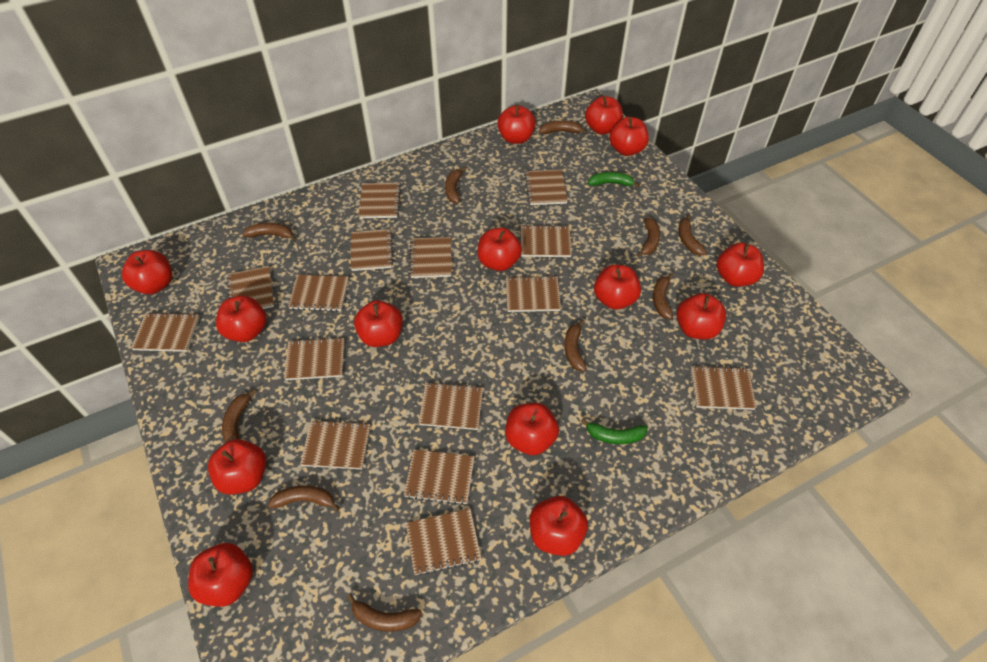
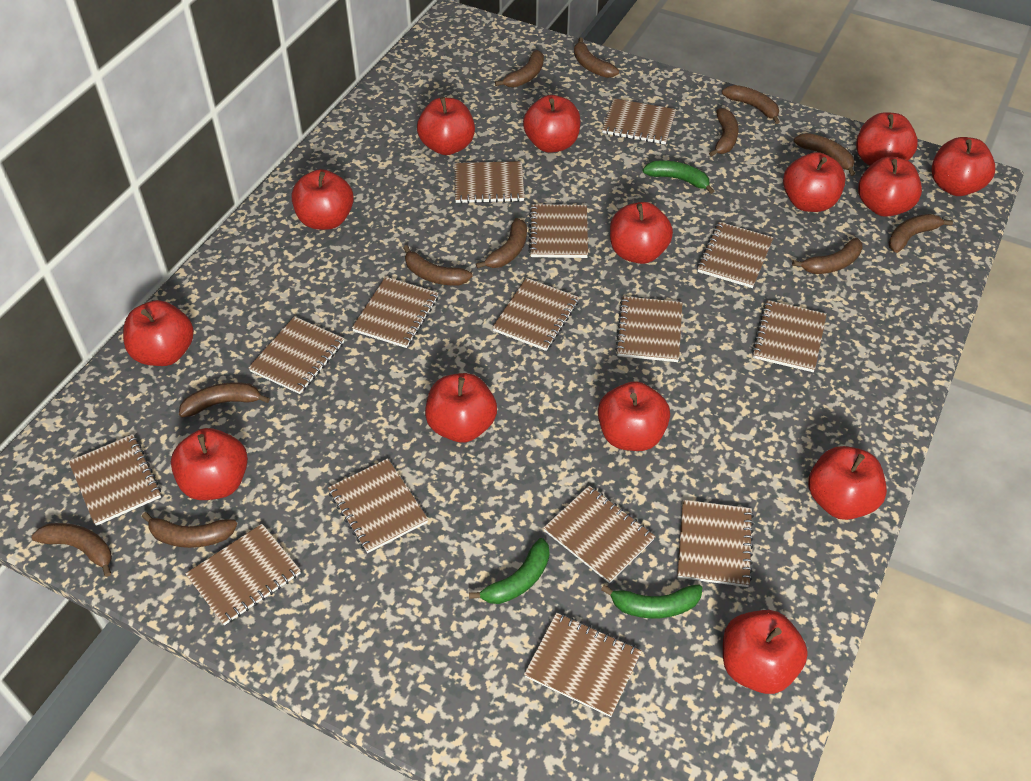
brown banana: [222,389,257,442] [243,223,296,241] [268,485,340,512] [347,594,422,632] [445,167,466,203] [539,121,587,134] [564,320,586,371] [637,218,660,257] [653,273,674,319] [679,215,707,256] = 10 -> [31,523,112,577] [142,512,237,548] [179,382,270,417] [403,245,472,285] [476,218,527,269] [495,50,544,87] [574,37,619,78] [709,108,739,157] [722,85,780,124] [792,238,862,274] [794,133,855,176] [889,214,953,253] = 12
green banana: [581,418,648,444] [588,172,640,188] = 2 -> [469,538,549,604] [601,585,702,619] [642,161,714,194] = 3

